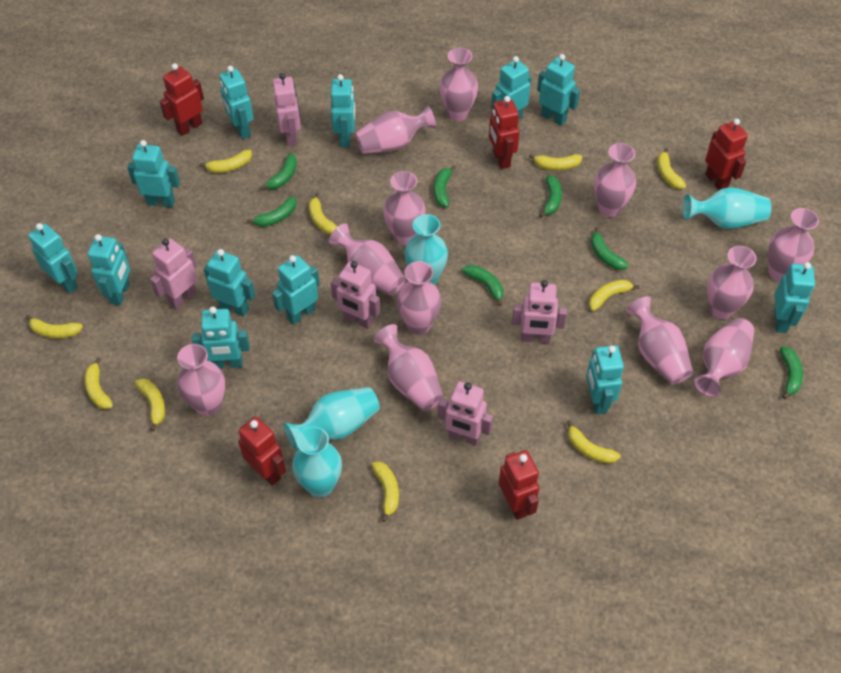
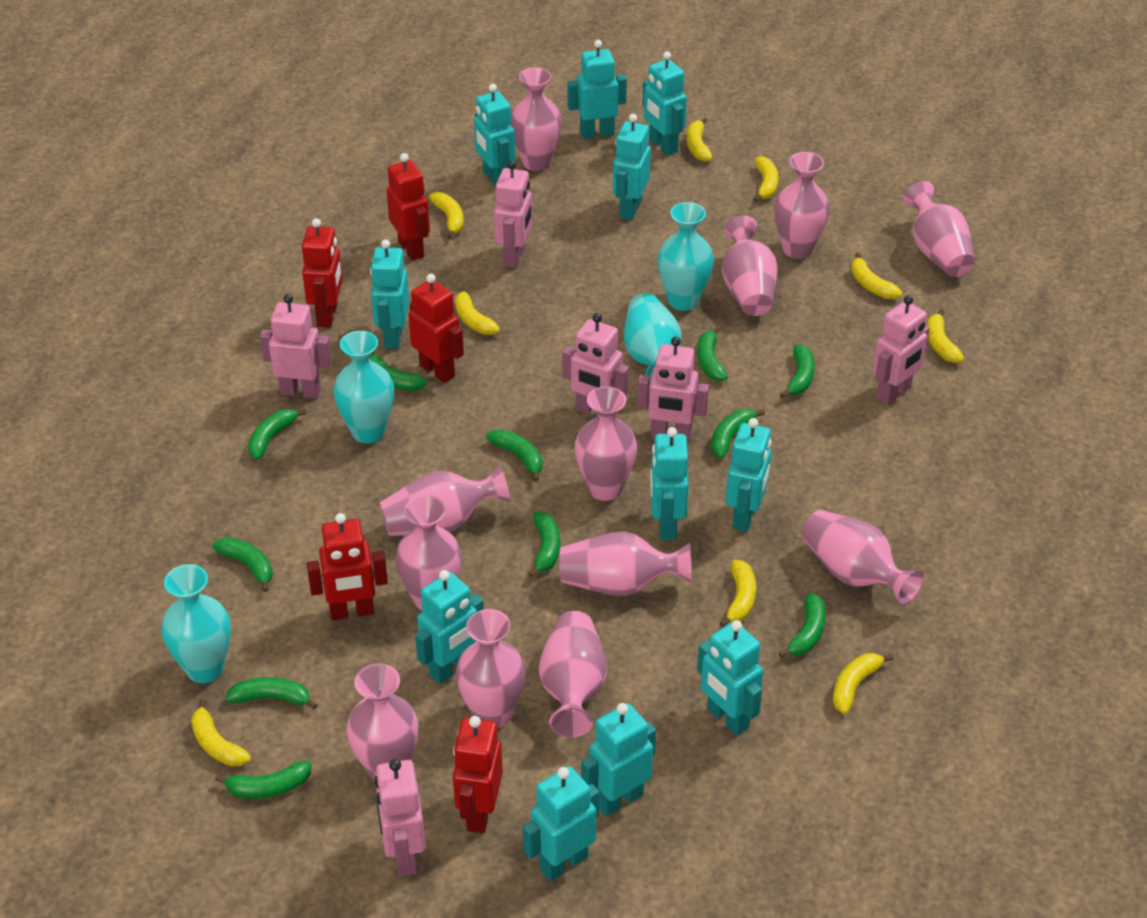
green banana: [247,196,296,227] [260,153,297,190] [434,165,456,207] [462,265,503,306] [539,175,562,218] [591,227,628,270] [780,346,803,399] = 7 -> [212,537,273,592] [215,761,312,799] [225,677,317,710] [248,409,307,460] [370,351,427,391] [486,429,542,481] [529,512,560,578] [697,326,728,381] [711,409,765,458] [778,593,826,658] [780,344,815,398] = 11
pink robot: [150,239,197,309] [273,73,301,146] [331,261,380,329] [437,381,493,446] [512,280,567,344] = 5 -> [260,294,332,399] [375,759,426,877] [494,160,532,268] [562,313,629,414] [637,337,709,442] [873,295,930,405] = 6
turquoise robot: [28,223,78,294] [88,234,130,306] [127,140,180,207] [192,306,250,369] [204,249,255,317] [220,66,254,139] [272,255,320,325] [331,74,355,147] [491,56,531,119] [537,54,580,126] [586,345,624,414] [774,262,815,333] = 12 -> [370,239,409,349] [415,570,484,684] [474,84,515,187] [523,766,599,881] [567,40,627,139] [581,703,656,817] [613,114,651,220] [642,51,687,155] [650,427,689,541] [697,620,763,736] [726,418,771,532] = 11
yellow banana: [26,315,83,338] [84,357,113,409] [135,378,165,431] [199,150,252,173] [309,193,337,234] [371,462,399,522] [528,154,582,170] [567,420,620,464] [589,279,640,311] [657,148,686,189] = 10 -> [191,699,251,766] [429,192,464,239] [455,286,500,335] [687,117,713,162] [720,560,756,627] [754,156,778,202] [833,653,894,714] [851,252,902,299] [927,309,964,363] = 9

